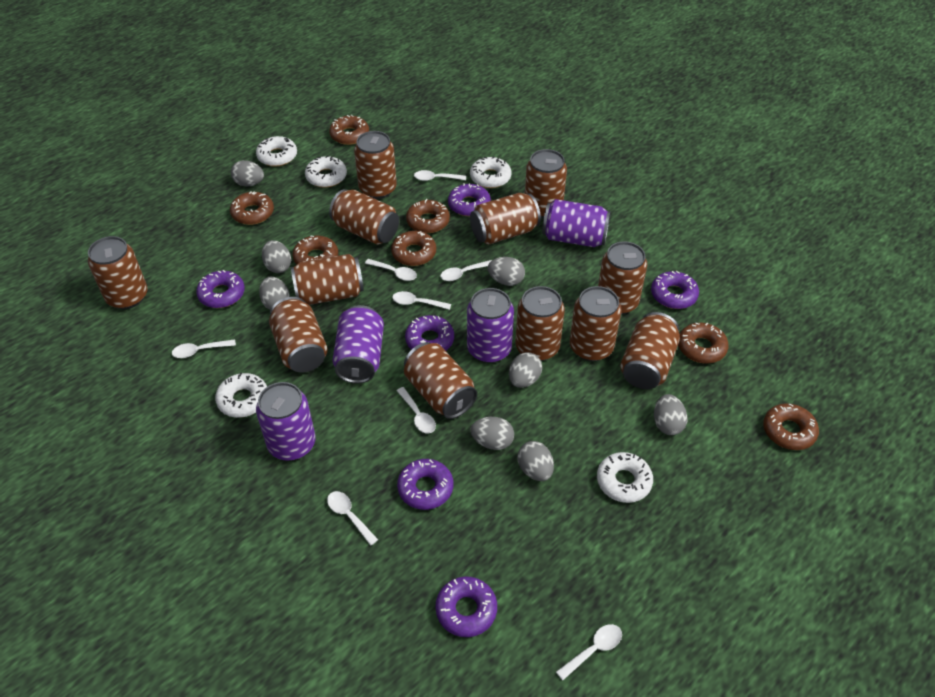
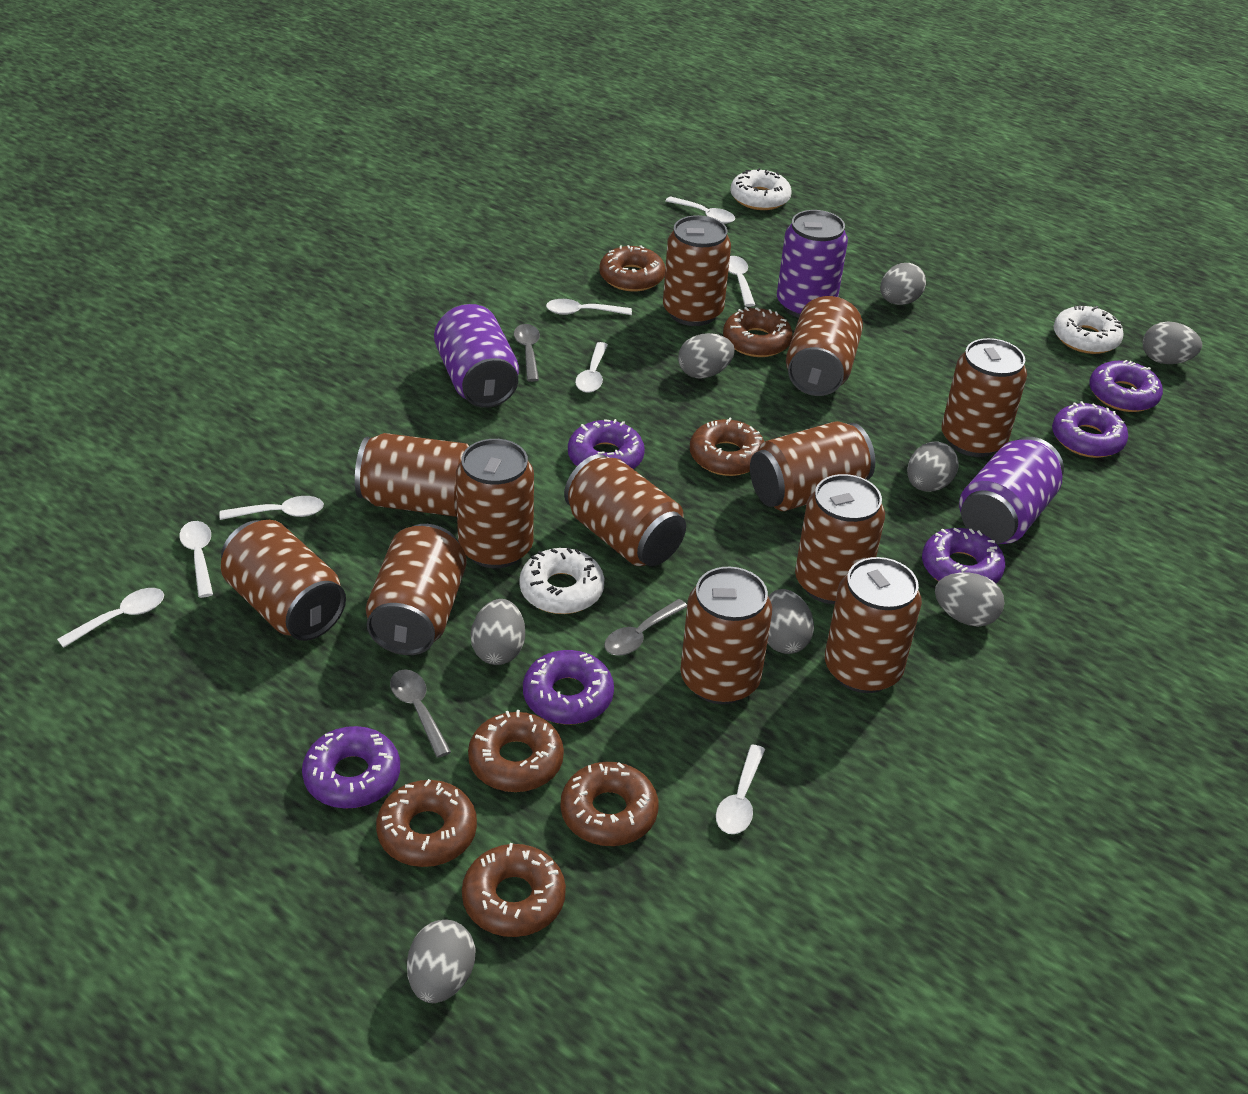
grey spoon: none = 0 -> [390,669,451,758] [514,324,540,382] [604,599,687,656] = 3
purple can: [256,382,315,461] [332,305,384,384] [467,288,514,363] [542,199,611,247] = 4 -> [434,304,519,408] [777,210,848,318] [959,437,1064,544] = 3
white donut: [215,372,267,418] [256,136,297,167] [305,155,347,188] [470,156,512,188] [597,452,653,503] = 5 -> [519,548,604,614] [730,168,791,210] [1054,305,1124,354] = 3

